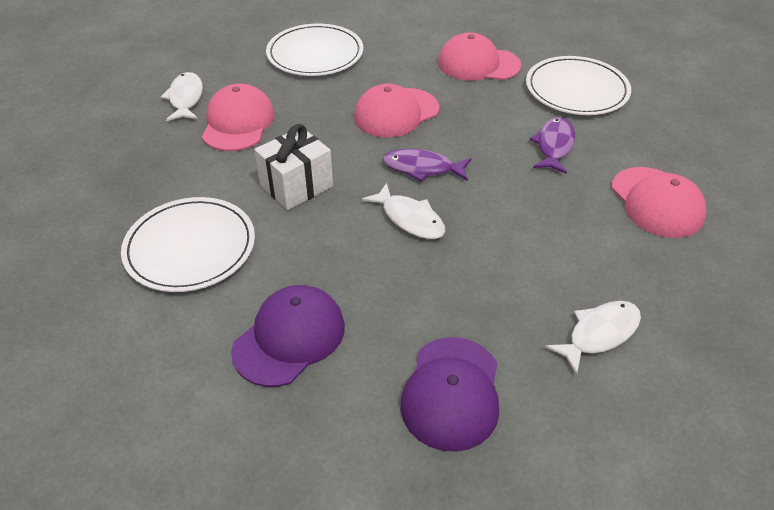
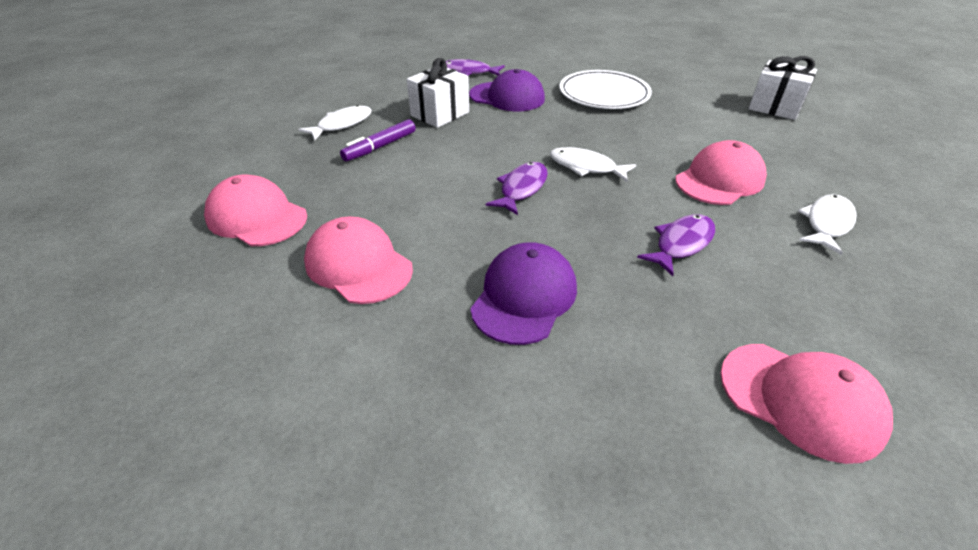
purple fish: [383,149,472,182] [529,117,575,174] = 2 -> [446,59,505,76] [486,162,548,215] [637,214,715,276] = 3
purple marker: none = 0 -> [340,119,415,161] = 1
white gift: [254,124,333,210] = 1 -> [407,58,469,128] [748,56,817,120] = 2
white plate: [121,197,255,292] [266,24,363,76] [526,56,631,115] = 3 -> [559,70,652,109] = 1

